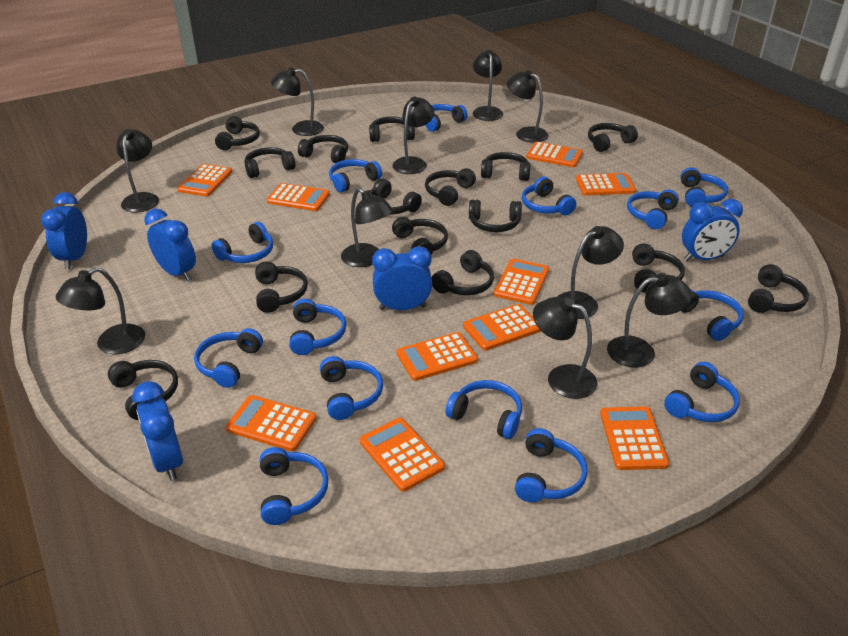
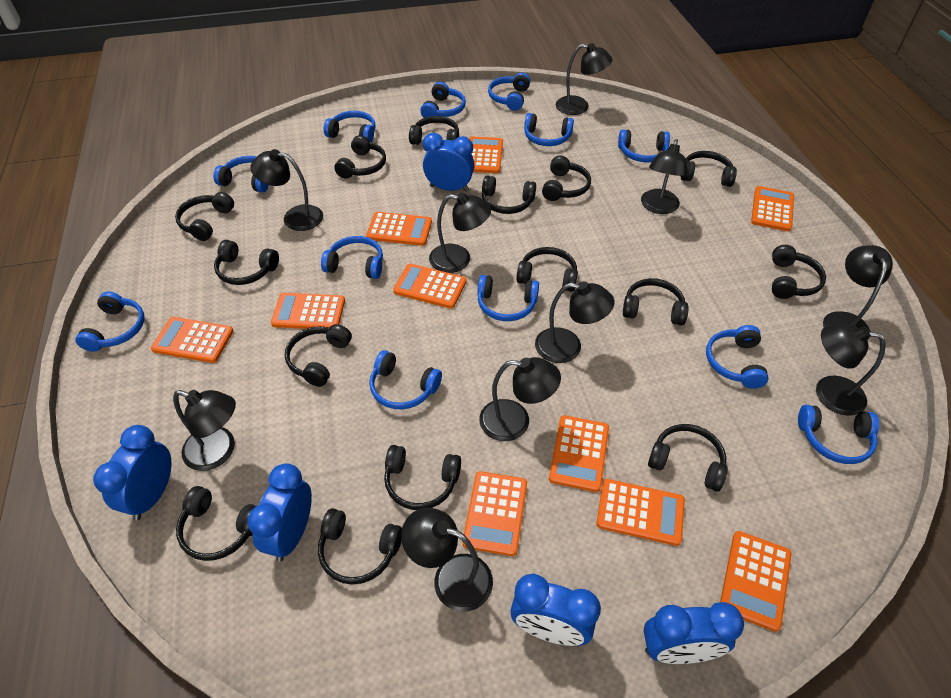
blue headphones: [194,328,263,388] [212,222,273,263] [260,447,328,525] [289,299,346,355] [320,356,383,420] [329,159,382,192] [426,104,467,132] [445,380,522,439] [515,428,587,502] [522,177,576,215] [627,190,679,229] [664,362,740,422] [680,167,728,207] [681,289,744,341] = 14 -> [75,291,144,352] [213,156,269,193] [321,236,383,279] [324,111,375,143] [369,350,442,409] [420,82,466,118] [477,275,539,321] [488,73,530,111] [524,113,574,146] [618,129,670,162] [706,325,769,389] [798,405,880,464] = 12

